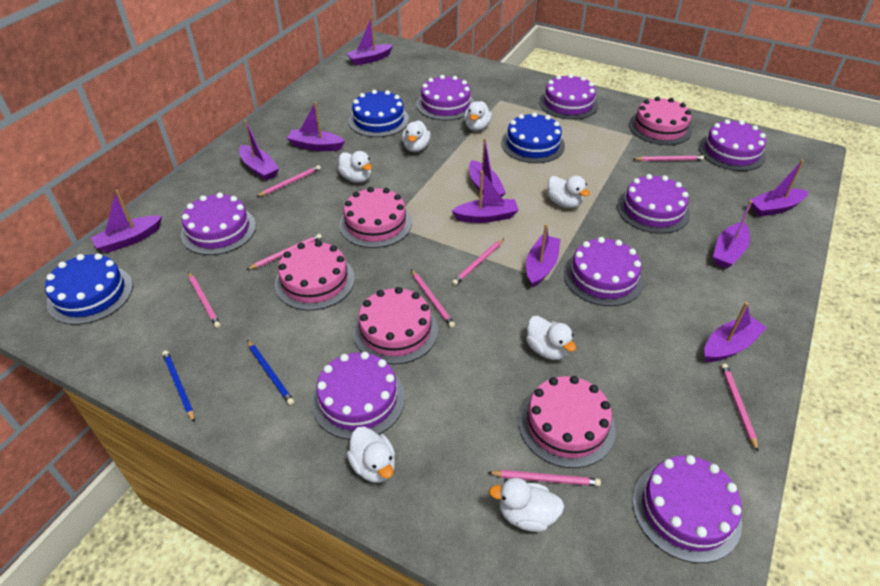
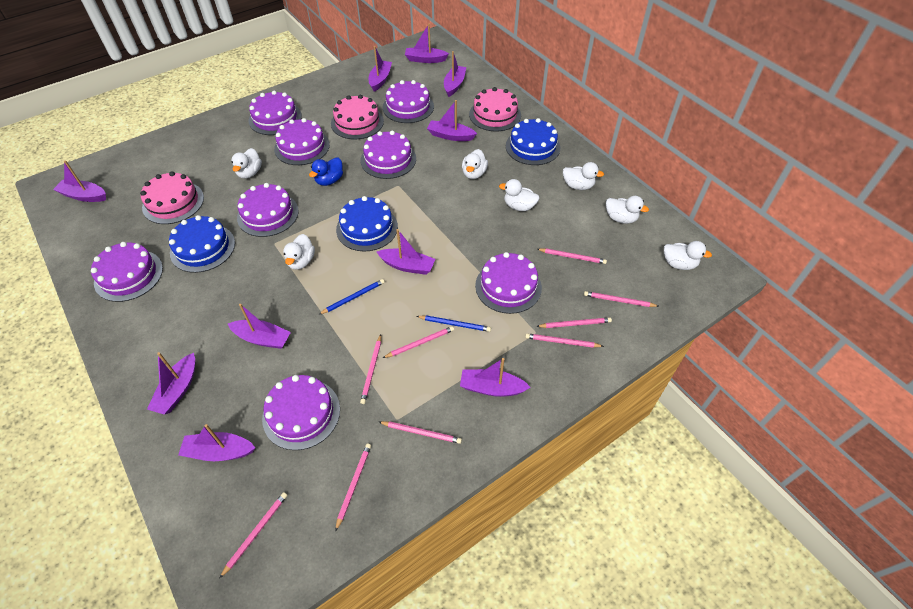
blue duck: none = 0 -> [309,157,343,186] = 1
pink cake: [275,241,355,310] [339,187,412,248] [353,287,438,364] [519,376,616,468] [629,97,692,145] = 5 -> [140,171,204,224] [331,95,384,139] [469,87,521,131] = 3
pink pencil: [188,272,221,328] [247,234,322,270] [256,165,321,197] [411,269,455,328] [452,238,504,285] [487,470,601,486] [634,155,704,161] [721,364,758,451] = 8 -> [219,492,287,579] [335,443,371,532] [360,334,381,404] [379,421,462,444] [383,326,454,358] [525,333,604,348] [536,317,612,328] [537,248,607,264] [584,291,658,307] = 9

